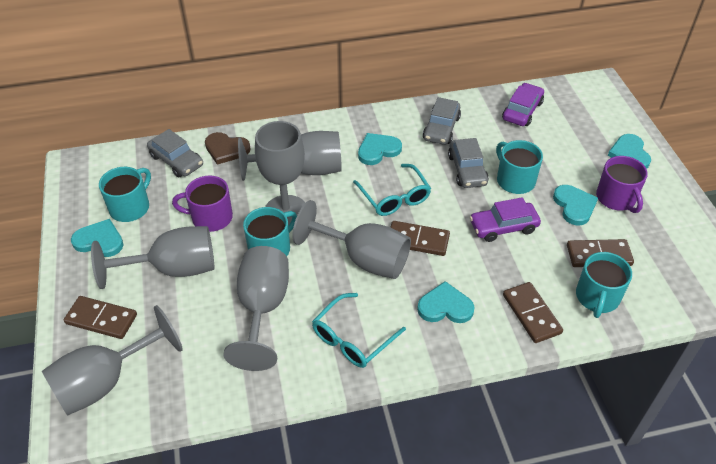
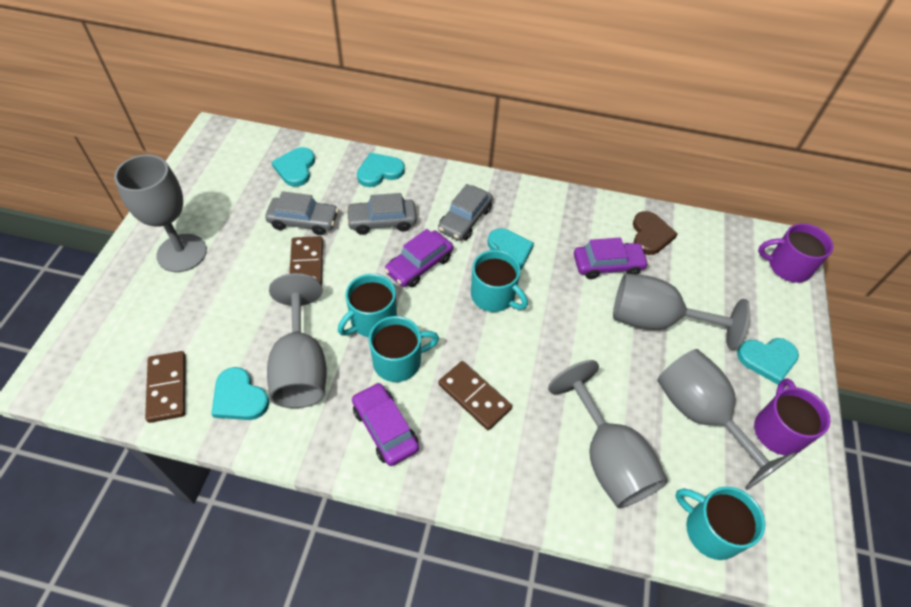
brown domino: [64,296,137,339] [390,221,450,256] [503,282,563,343] [567,239,634,267] = 4 -> [145,351,186,423] [289,236,323,285] [438,361,512,430] = 3
grey goblet: [42,305,183,416] [91,226,214,289] [223,246,289,371] [238,131,342,181] [255,121,305,226] [292,200,411,279] = 6 -> [114,155,207,272] [267,273,327,408] [548,360,668,508] [613,273,750,350] [657,349,797,490] = 5
purple car: [470,197,541,242] [502,83,544,126] = 2 -> [352,382,419,466] [384,229,453,287] [574,238,649,279] = 3
turquoise glasses: [312,293,406,368] [353,164,431,216] = 2 -> none = 0

